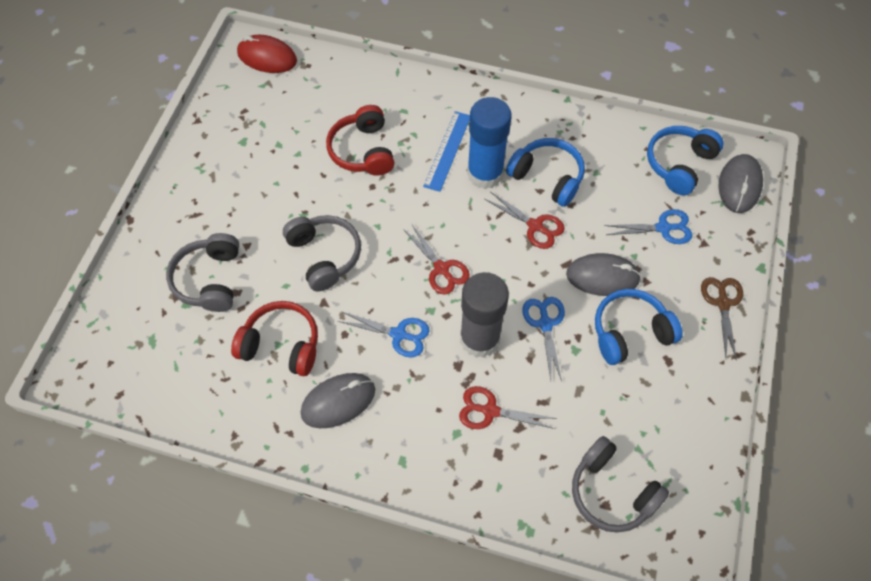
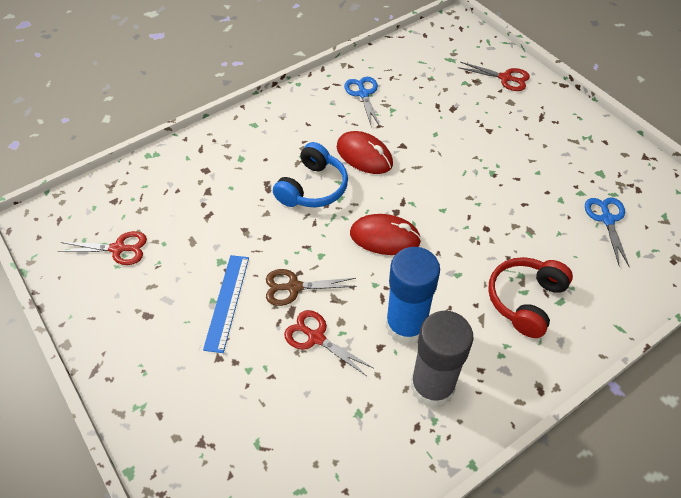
blue headphones: [506,138,585,207] [595,289,683,365] [647,126,724,195] = 3 -> [273,142,348,207] = 1
blue scissors: [338,311,429,358] [522,297,565,381] [605,209,692,244] = 3 -> [344,77,380,128] [585,197,630,267] = 2
grey headphones: [166,233,239,312] [283,215,361,292] [572,436,669,533] = 3 -> none = 0
grey mouse: [301,373,375,428] [566,253,641,296] [718,154,763,213] = 3 -> none = 0
red headphones: [231,301,318,376] [326,105,394,176] = 2 -> [488,257,573,338] = 1
red mouse: [237,35,297,73] = 1 -> [337,131,393,174] [350,214,421,255] = 2

